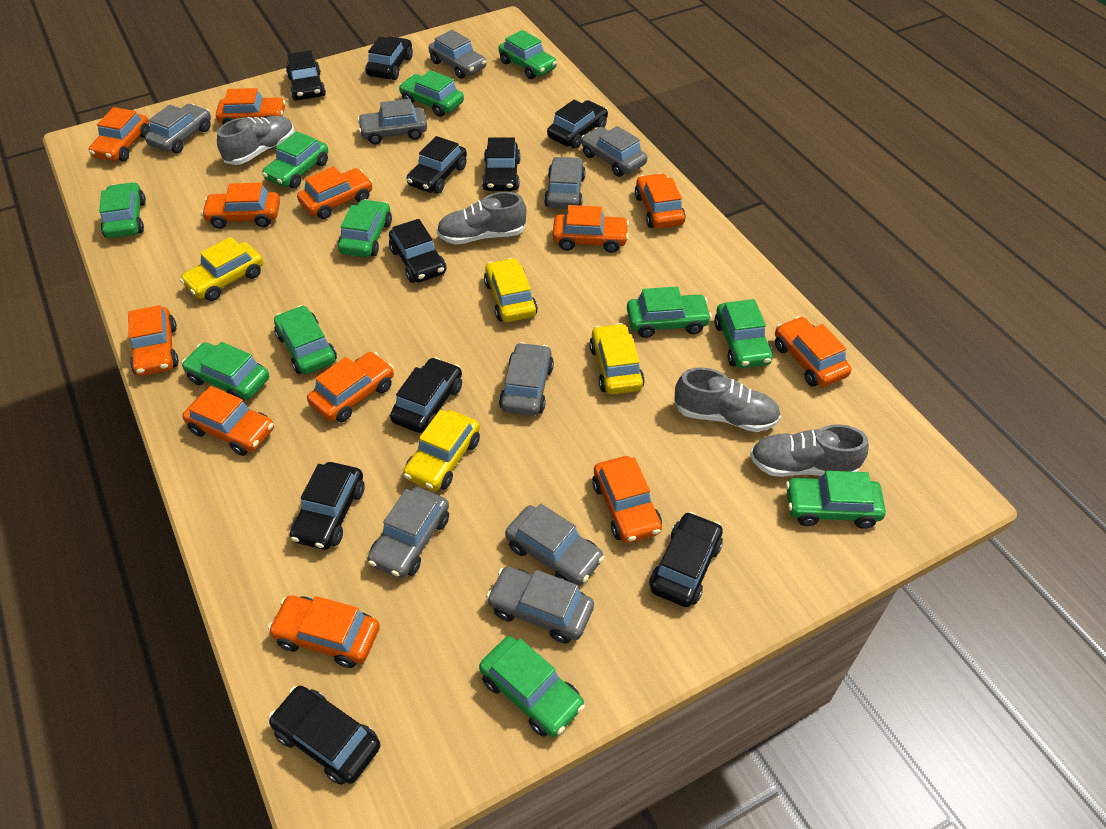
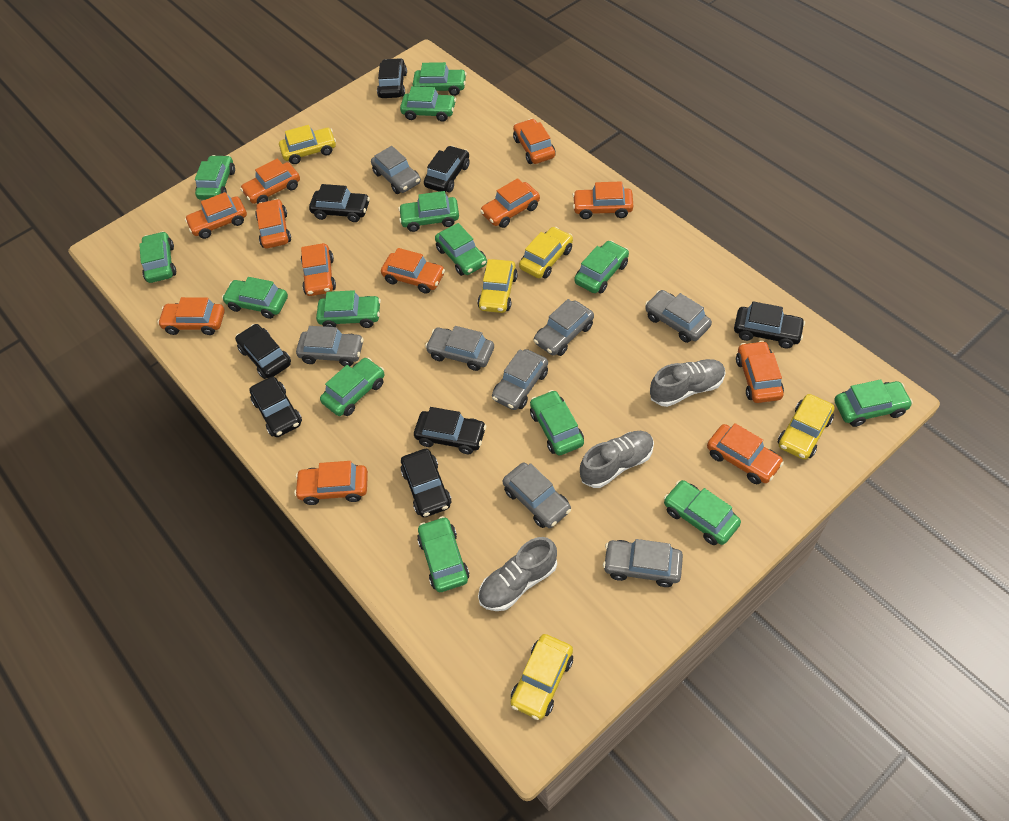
black car: [268,686,381,785] [286,50,326,101] [290,462,365,550] [365,36,413,80] [389,219,446,283] [390,357,462,433] [407,136,467,194] [482,137,521,191] [547,100,608,149] [649,512,723,607] = 10 -> [235,324,291,379] [249,376,302,437] [309,184,370,222] [377,58,407,98] [401,449,451,517] [414,407,486,454] [424,146,470,192] [734,301,805,348] = 8
green car: [99,182,146,238] [182,342,269,401] [262,131,328,189] [274,305,337,374] [338,199,392,257] [399,70,464,117] [479,636,585,737] [499,30,557,79] [627,286,712,338] [714,299,773,368] [786,471,886,529] = 11 -> [139,231,176,283] [195,155,235,200] [222,277,288,319] [316,290,381,328] [320,357,385,416] [398,191,459,232] [400,86,456,122] [413,62,467,96] [417,516,470,592] [435,223,487,276] [530,390,584,456] [574,241,629,293] [664,480,741,545] [834,379,913,427] = 14
grey car: [145,104,211,153] [357,99,427,144] [368,487,449,578] [429,30,487,79] [486,567,594,643] [499,342,554,416] [505,504,604,586] [544,156,586,209] [581,126,647,177] = 9 -> [296,326,364,366] [371,146,421,194] [425,326,494,371] [492,349,548,410] [503,463,571,528] [534,299,594,356] [603,539,683,587] [645,290,712,343] = 8
grey shoe: [217,116,294,165] [437,192,526,245] [674,367,781,432] [750,424,869,477] = 4 -> [478,537,557,611] [580,431,654,488] [650,359,725,407] = 3
yellow car: [180,237,263,301] [403,410,480,491] [484,258,538,322] [589,323,645,395] = 4 -> [279,125,336,164] [477,259,518,313] [510,634,573,720] [519,227,573,279] [778,394,835,460] = 5

